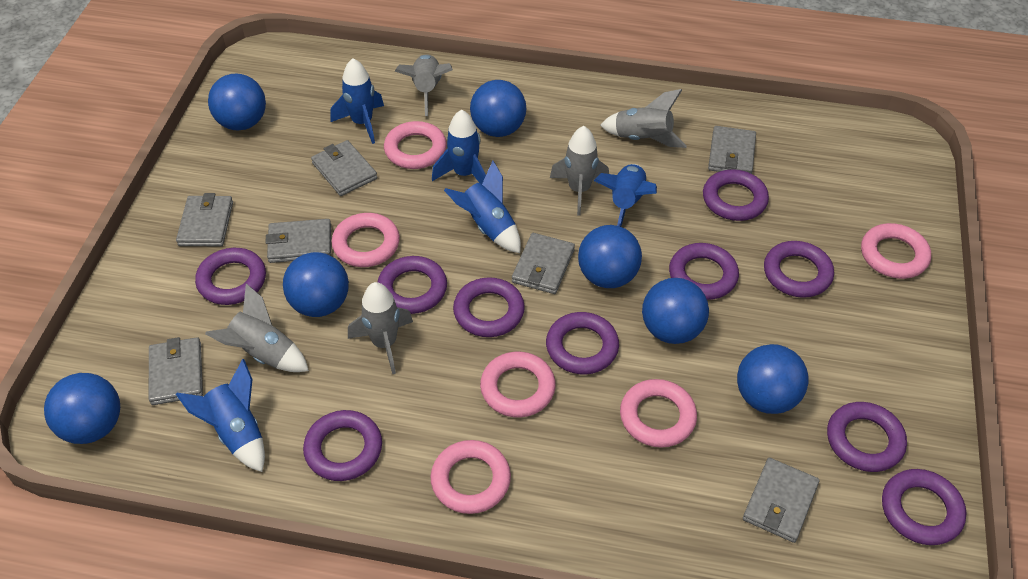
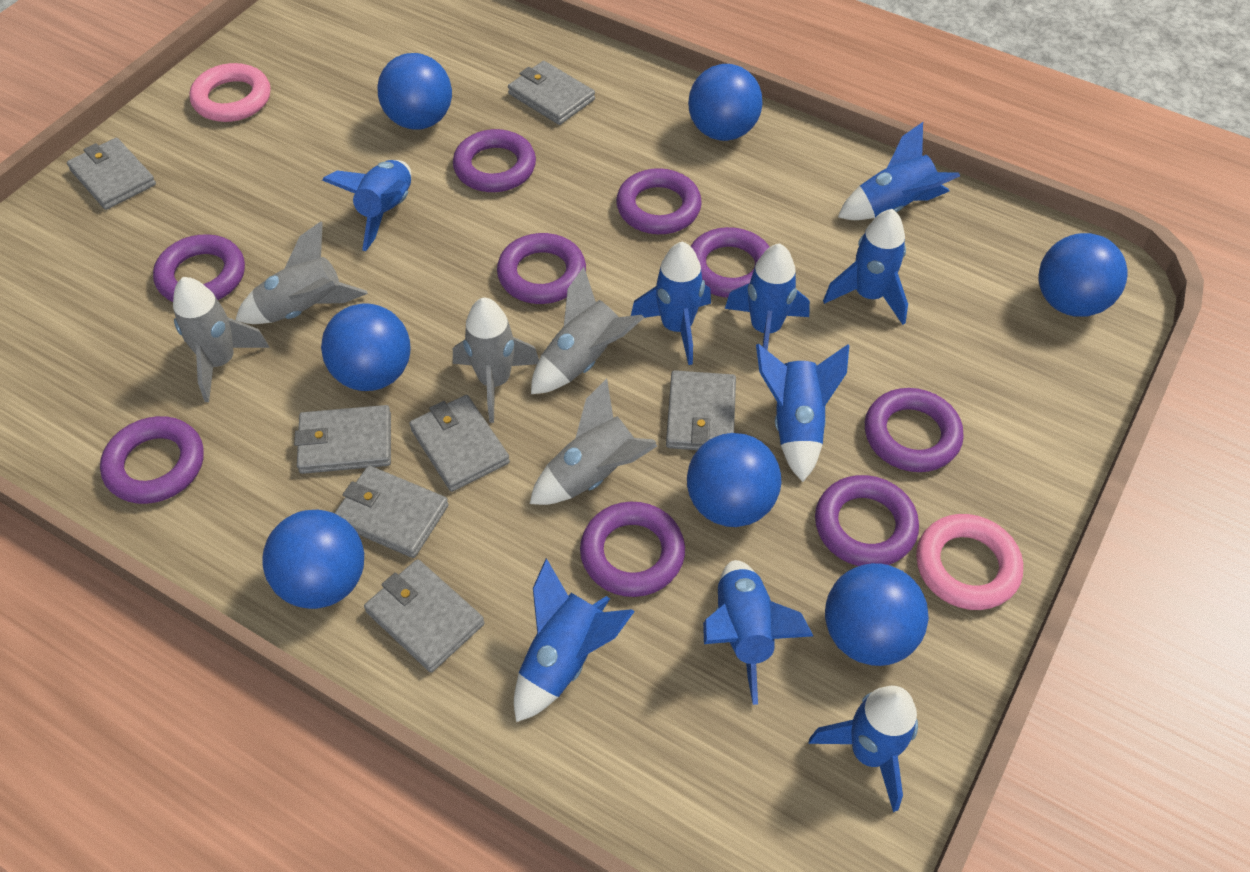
blue rocket: [176,359,265,472] [331,58,384,144] [432,109,486,184] [444,161,521,253] [594,164,657,227] = 5 -> [322,160,411,251] [514,559,635,722] [631,241,711,365] [703,560,813,705] [725,243,810,350] [756,344,849,482] [809,686,918,812] [823,209,908,325] [838,122,960,220] = 9
pink ring: [332,213,400,267] [384,121,447,169] [430,440,511,514] [480,352,556,417] [620,379,697,448] [861,223,931,279] = 6 -> [189,63,270,122] [916,514,1023,610] = 2
purple ring: [195,248,266,305] [303,410,382,481] [378,256,447,314] [453,277,525,337] [546,312,619,374] [669,243,739,300] [703,169,769,221] [764,241,834,298] [827,402,907,472] [882,469,966,545] = 10 -> [100,416,204,504] [153,234,245,302] [453,129,536,192] [497,233,586,304] [580,502,685,597] [616,168,702,234] [691,227,769,298] [815,475,919,566] [865,388,964,472] = 9

